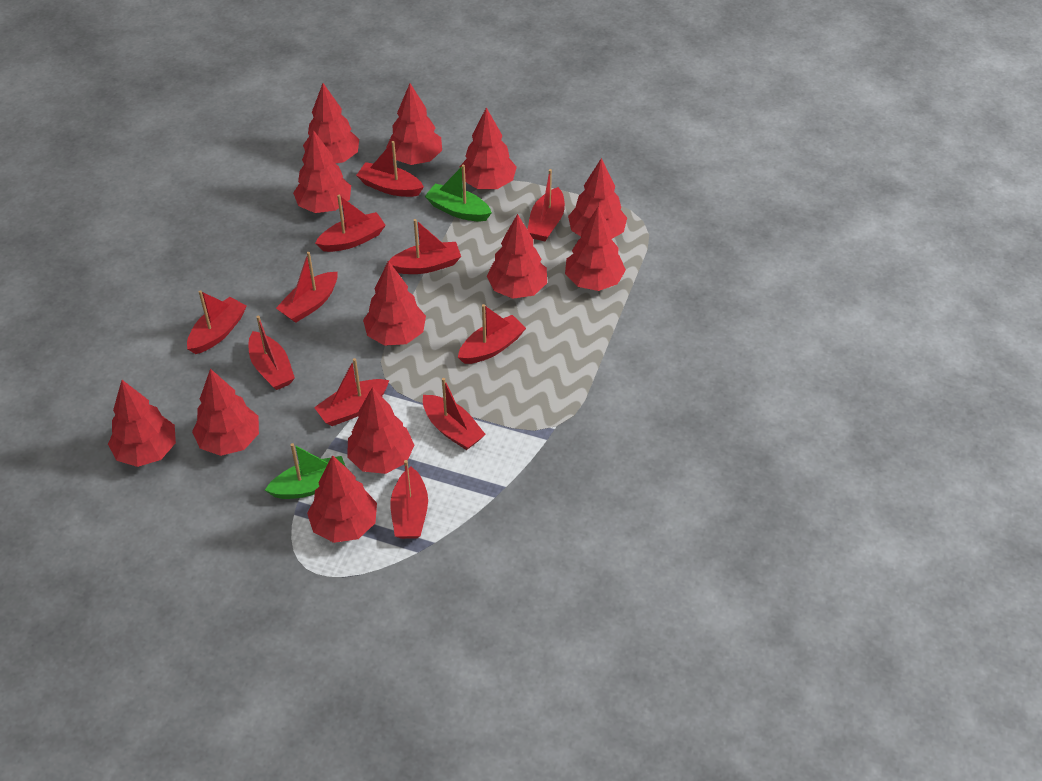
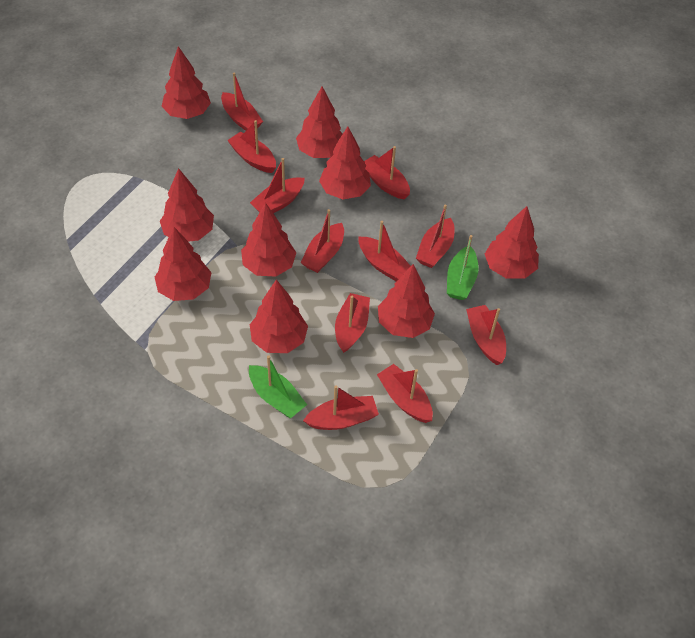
red tree: [108,380,176,467] [192,369,259,456] [293,130,351,213] [303,83,359,163] [307,455,377,543] [347,387,414,474] [363,261,426,346] [386,83,442,165] [459,107,517,189] [487,214,547,299] [565,206,626,291] [568,158,627,239] = 12 -> [155,227,212,301] [160,168,214,242] [161,46,211,119] [241,203,296,277] [250,279,308,353] [296,87,343,158] [319,126,371,199] [378,264,435,338] [485,206,539,279] = 9

